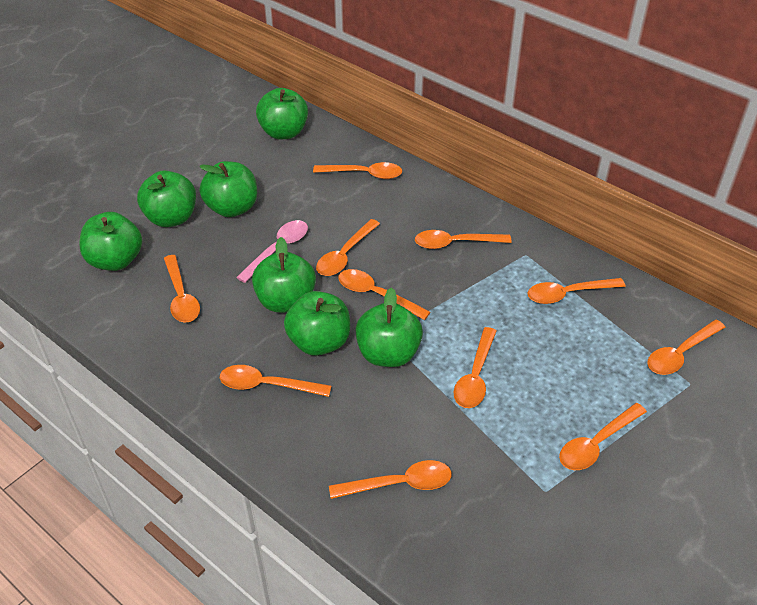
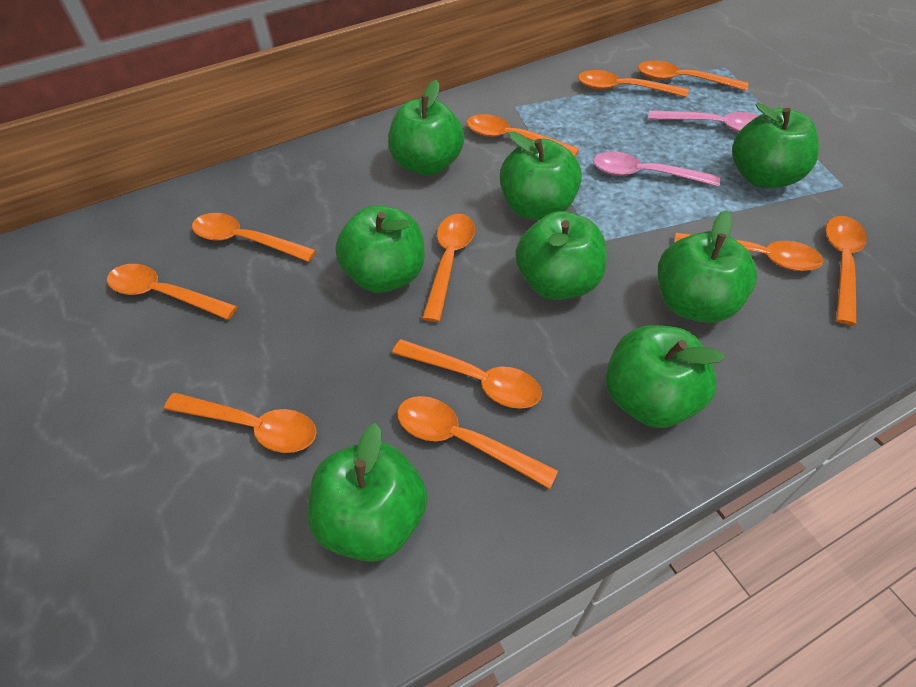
green apple: [79,212,142,271] [137,170,196,227] [199,161,257,217] [252,237,316,313] [256,88,308,140] [284,291,350,356] [355,287,423,367] = 7 -> [308,423,427,562] [335,205,425,293] [388,80,464,176] [500,131,582,220] [516,211,607,300] [606,325,725,428] [658,210,757,323] [732,103,819,188] = 8
pink spoon: [236,220,308,283] = 1 -> [593,152,720,187] [648,110,759,132] = 2

